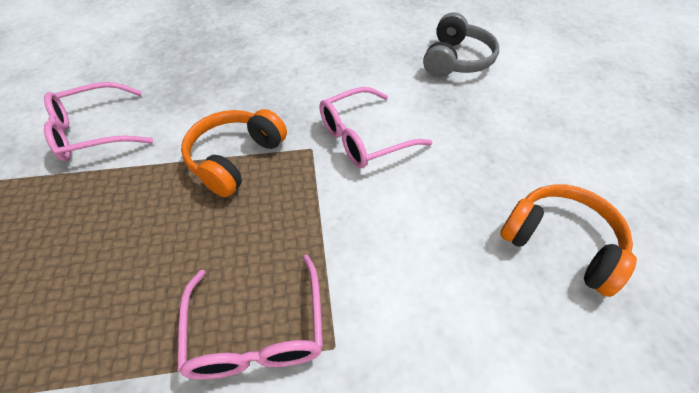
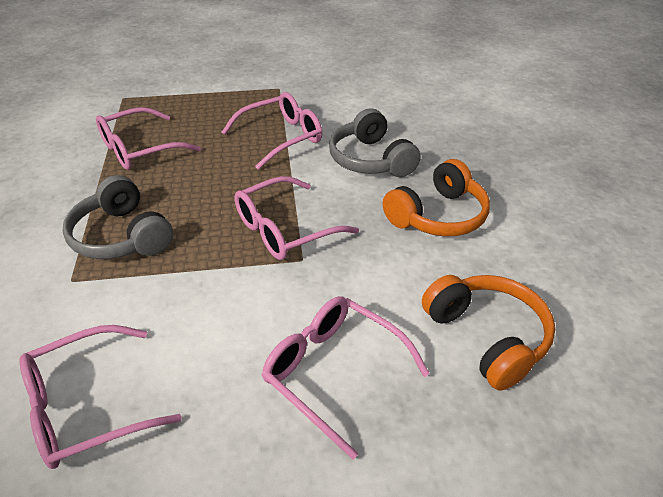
grey headphones: [423,12,499,77] = 1 -> [62,175,173,259] [329,108,421,177] = 2
pink glasses: [44,82,153,161] [177,255,323,379] [319,87,432,168] = 3 -> [19,325,182,469] [96,107,201,170] [222,92,322,170] [234,176,359,260] [262,296,430,459] = 5

